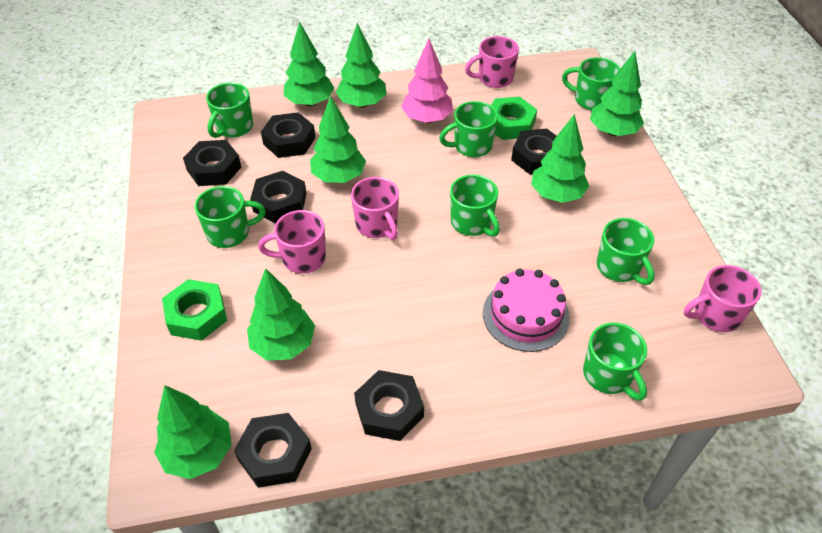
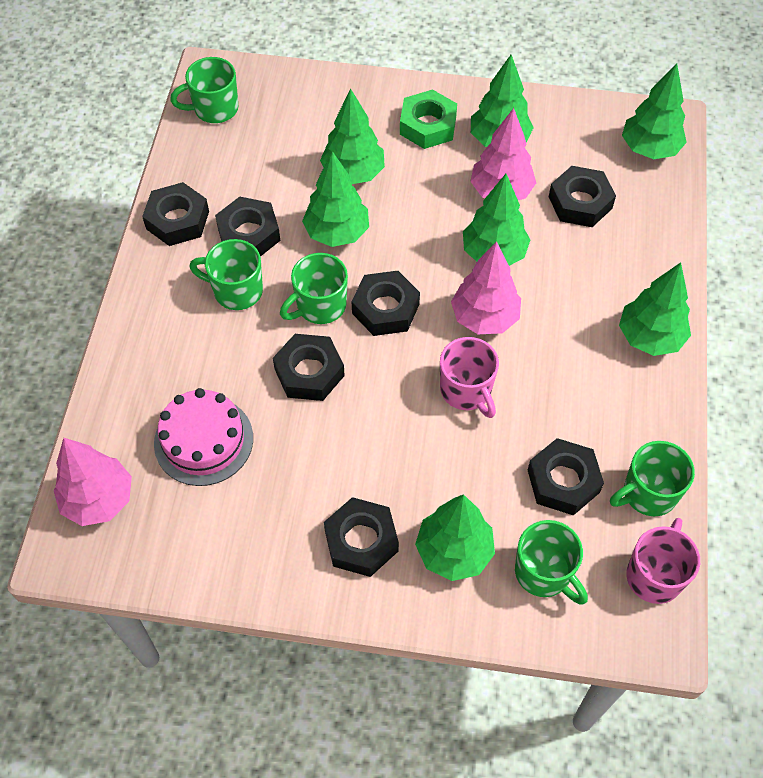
black nut: [183,140,241,186] [234,413,312,488] [250,171,306,223] [261,112,316,158] [354,370,424,441] [511,129,556,175] = 6 -> [142,182,209,246] [215,197,280,257] [273,334,345,401] [324,497,399,577] [352,271,420,336] [528,438,604,516] [549,166,616,227] = 7
green mug: [195,186,266,248] [206,83,253,138] [439,101,498,157] [450,175,500,237] [562,57,620,110] [583,323,647,401] [597,218,655,285] = 7 -> [170,57,238,123] [189,239,263,310] [280,253,348,324] [515,520,588,605] [610,441,695,516] = 5
green nut: [162,279,227,341] [491,97,537,140] = 2 -> [400,89,457,149] = 1
pink mug: [258,210,326,274] [351,177,399,240] [465,36,519,88] [684,265,761,332] = 4 -> [440,337,499,418] [627,518,700,604] = 2
pink tree: [401,39,453,123] = 1 -> [54,438,132,526] [451,241,521,334] [470,108,536,200] = 3

